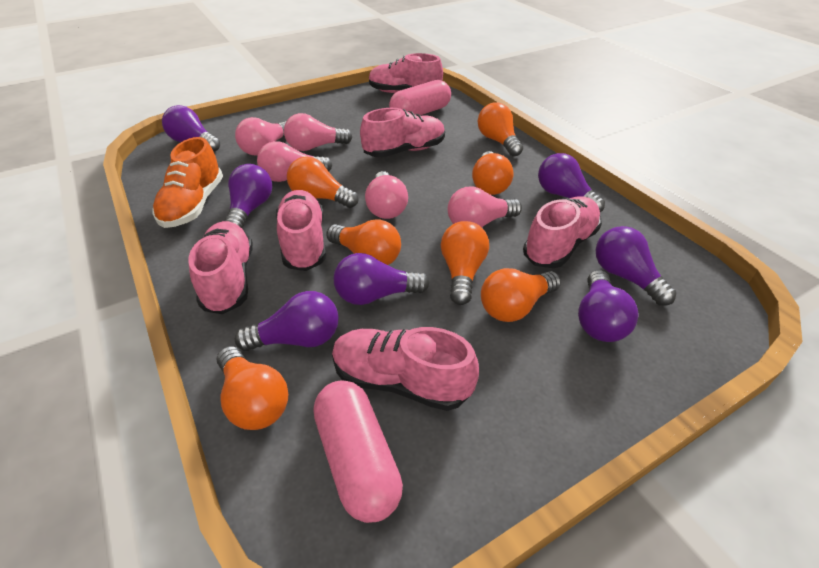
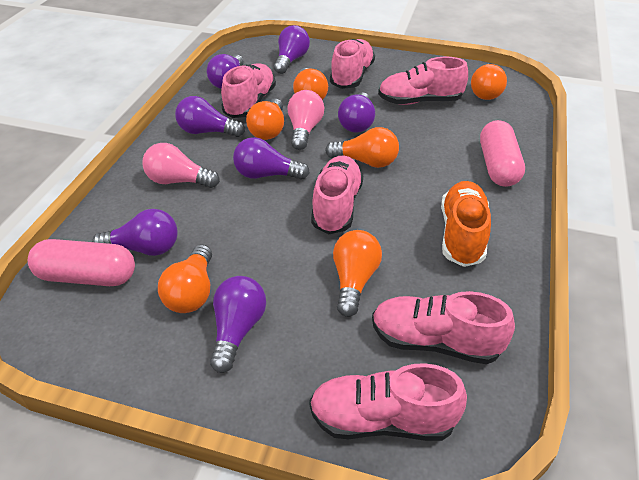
orange light bulb: [217,346,288,430] [287,156,359,208] [326,219,401,265] [441,221,489,305] [472,151,513,195] [478,102,523,156] [481,268,561,322] = 7 -> [158,244,212,313] [246,98,284,140] [293,68,328,100] [325,127,399,168] [333,230,382,317] [471,64,507,100] = 6
pink light bulb: [235,117,286,156] [257,141,333,182] [284,113,352,151] [365,171,408,219] [448,186,522,227] = 5 -> [143,143,220,188] [288,90,324,150] = 2

